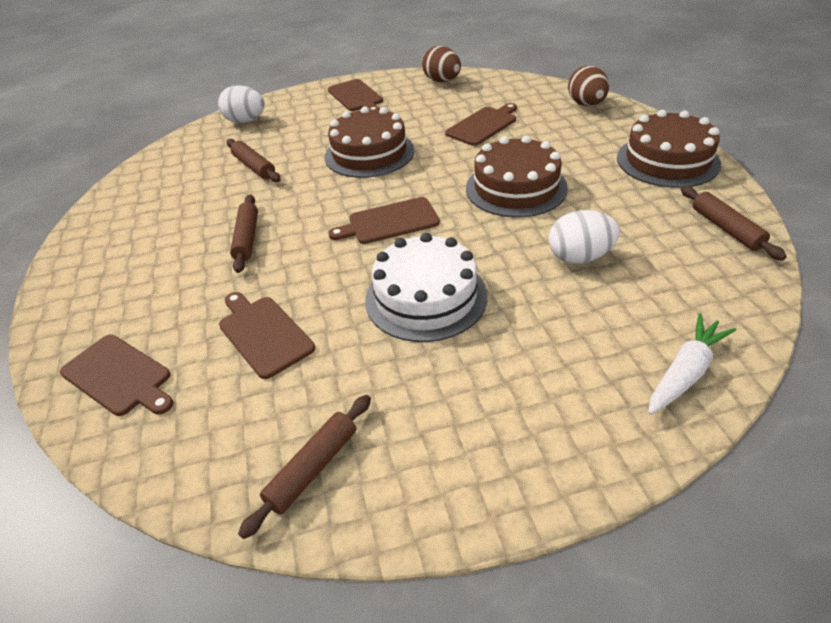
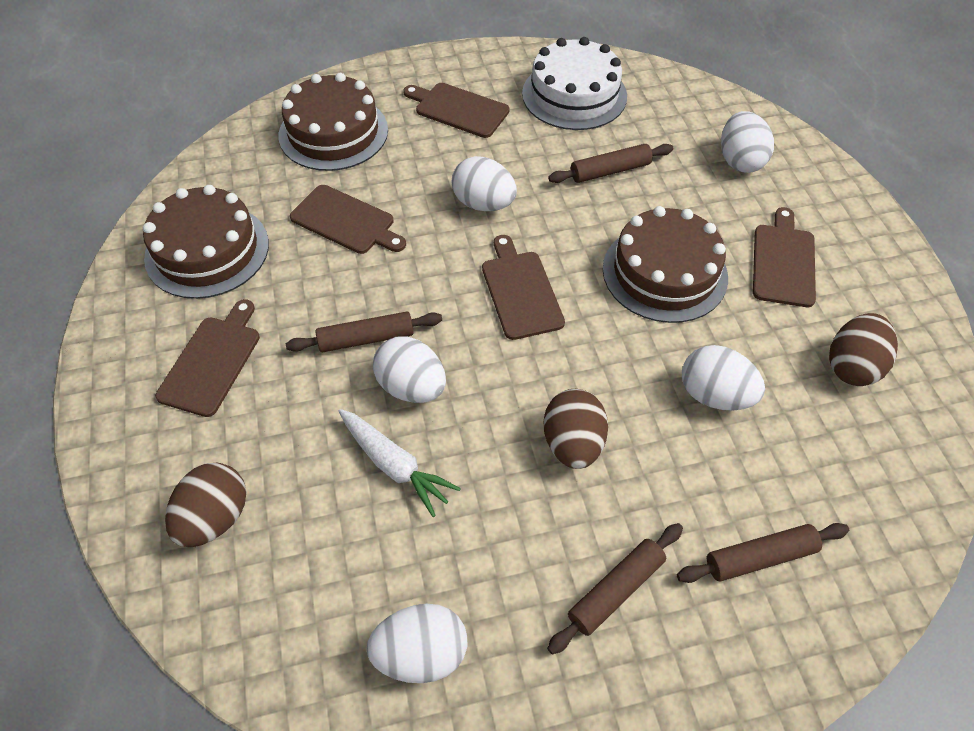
brown egg: [422,46,461,82] [568,66,609,106] = 2 -> [165,463,246,547] [544,389,608,469] [829,313,898,386] = 3
white egg: [218,85,265,123] [549,210,620,263] = 2 -> [366,604,467,683] [373,336,446,403] [452,156,517,211] [682,345,765,410] [721,111,774,173] = 5

